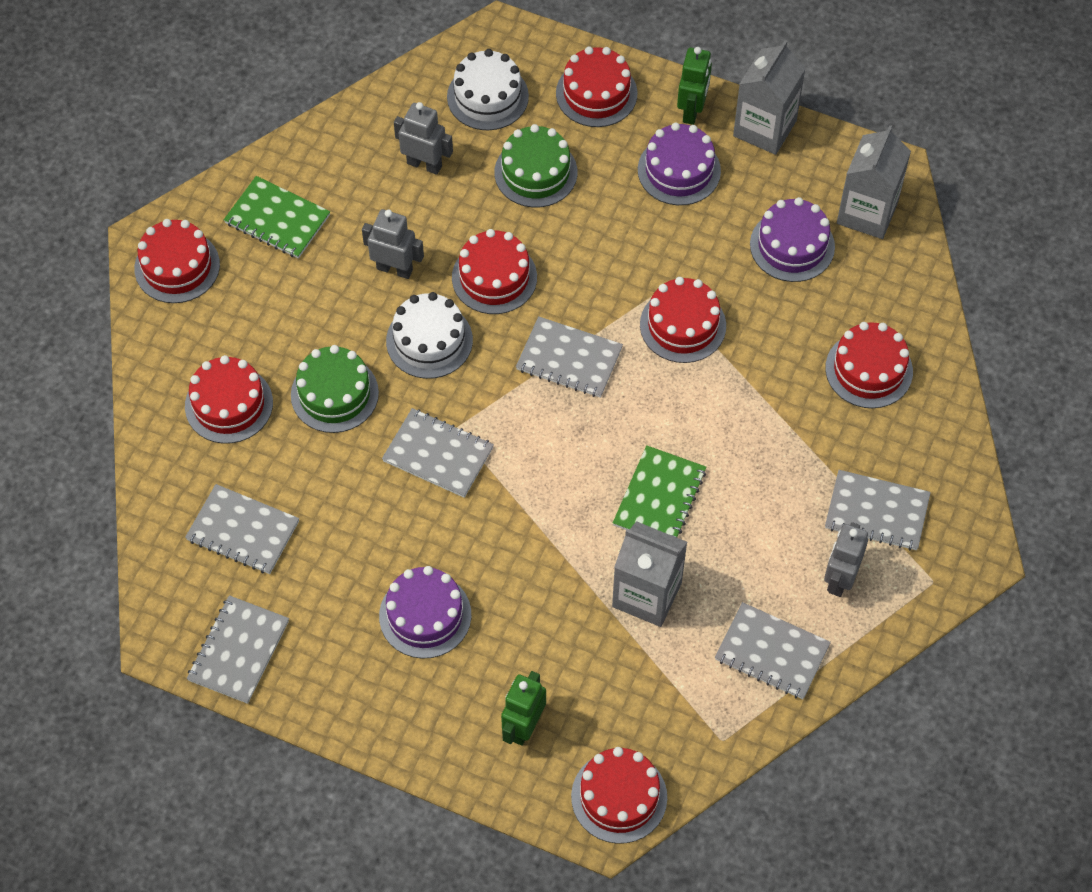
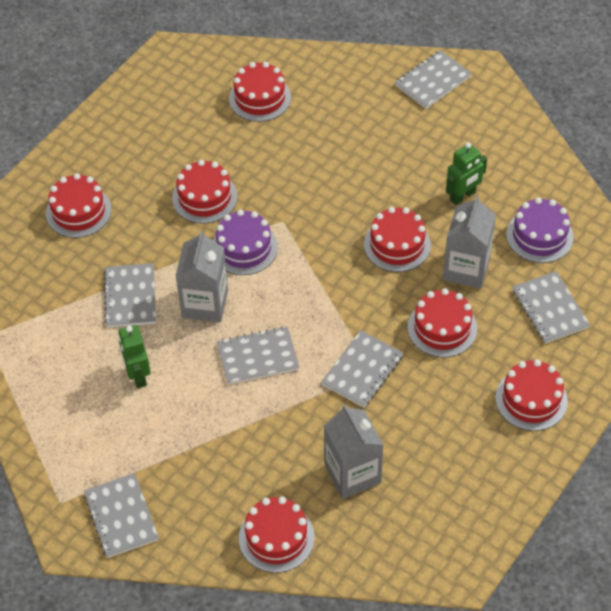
green cake: [291,345,379,433] [494,124,578,208] = 2 -> none = 0
green notebook: [224,176,330,259] [613,445,706,538] = 2 -> none = 0
grey robot: [362,209,424,279] [394,102,453,175] [824,522,868,597] = 3 -> none = 0
purple cake: [379,566,471,659] [638,122,721,205] [750,197,835,282] = 3 -> [213,209,278,275] [506,197,573,263] = 2
white cake: [386,292,473,379] [447,49,529,130] = 2 -> none = 0

